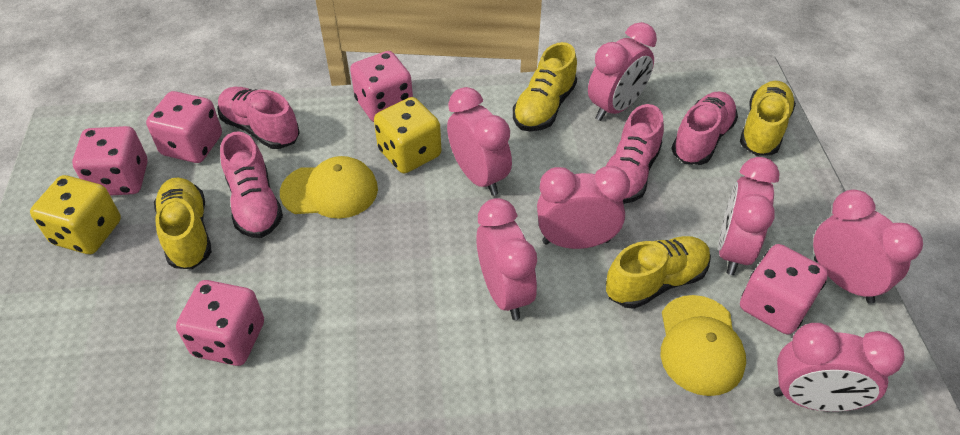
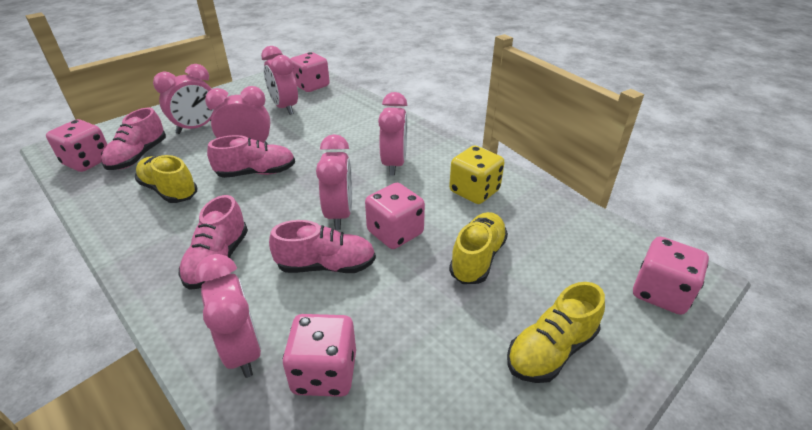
pink clock: [447,87,512,196] [476,198,537,320] [537,166,630,249] [588,22,657,121] [718,157,780,275] [774,323,905,412] [813,190,923,304] = 7 -> [153,64,215,134] [195,254,261,378] [205,86,270,145] [261,46,298,115] [316,134,352,230] [378,92,407,176] = 6
yellow cap: [280,156,378,219] [661,295,746,396] = 2 -> none = 0
yellow dice: [30,175,121,254] [374,97,441,173] = 2 -> [449,145,504,204] = 1
yellow shoe: [154,178,212,269] [513,42,577,131] [606,236,711,309] [740,81,796,156] = 4 -> [135,155,198,203] [449,212,508,284] [507,282,605,383] = 3

